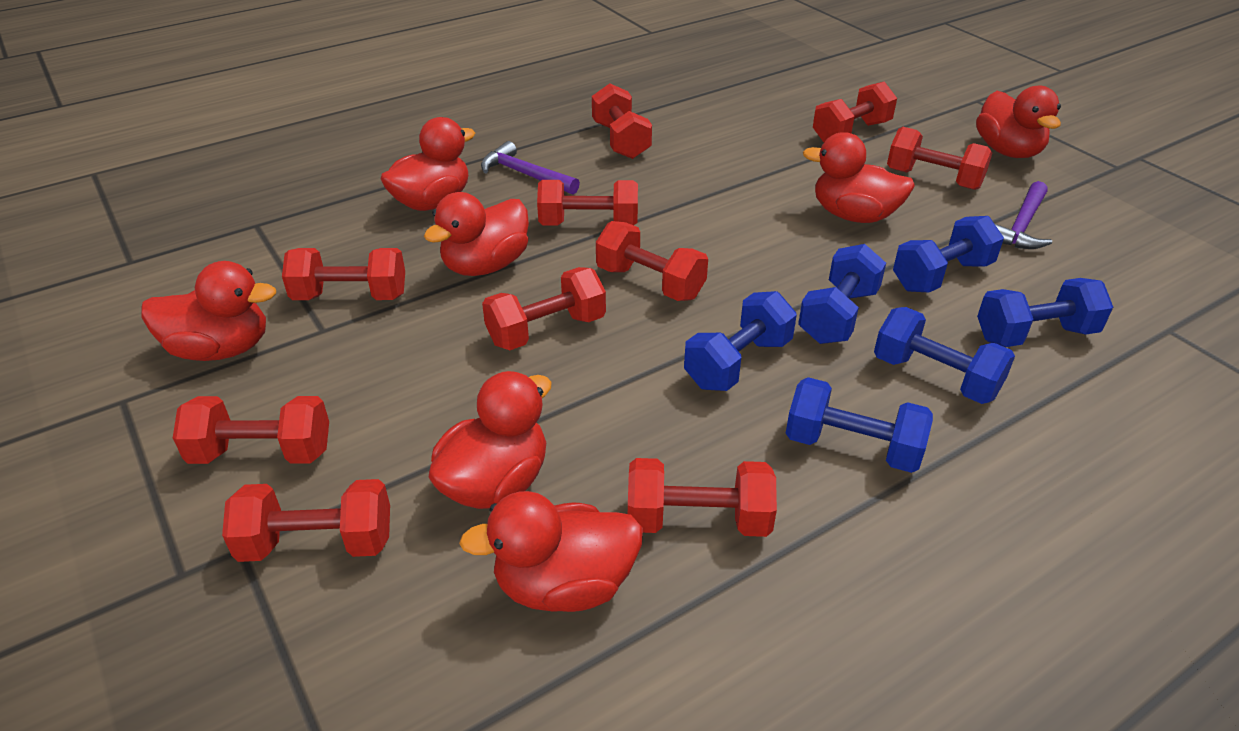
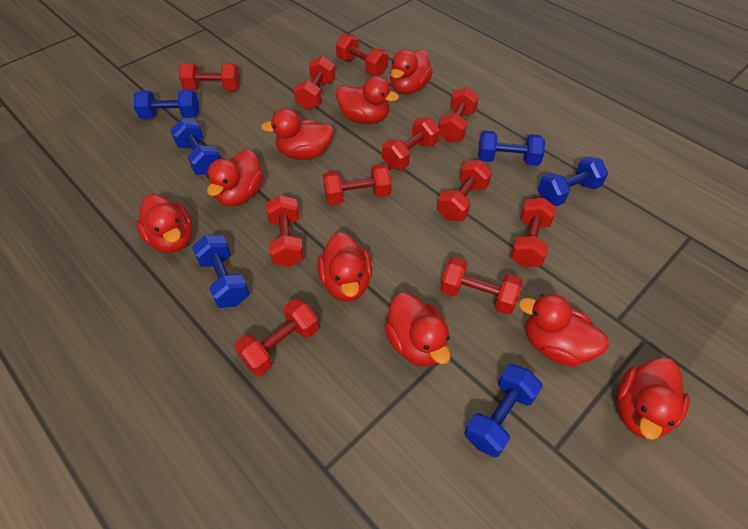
purple hammer: [481,141,580,194] [994,181,1052,249] = 2 -> none = 0
red duck: [141,261,276,361] [380,117,475,211] [424,192,529,276] [429,371,552,509] [459,491,643,612] [803,132,915,223] [976,85,1061,158] = 7 -> [136,194,192,253] [206,149,264,206] [261,108,334,160] [317,232,372,301] [336,76,399,124] [384,293,451,367] [390,49,433,94] [519,294,609,367] [617,358,689,440] = 9
red dumbbell: [173,396,329,464] [222,479,390,562] [282,248,405,300] [482,267,606,350] [537,180,638,226] [592,83,652,159] [596,221,708,301] [628,458,777,537] [813,82,897,142] [887,127,992,190] = 10 -> [179,63,240,90] [235,298,319,376] [266,195,304,267] [294,56,335,110] [323,164,392,205] [336,34,388,76] [382,117,440,170] [437,160,492,221] [438,87,479,143] [440,257,523,315] [510,197,556,267] = 11

